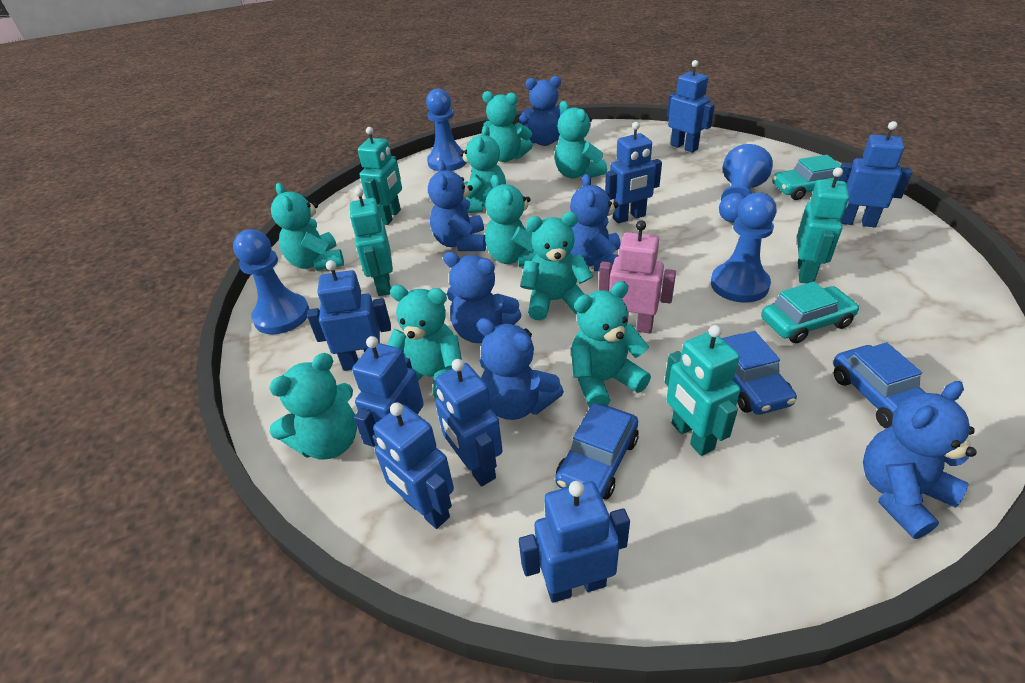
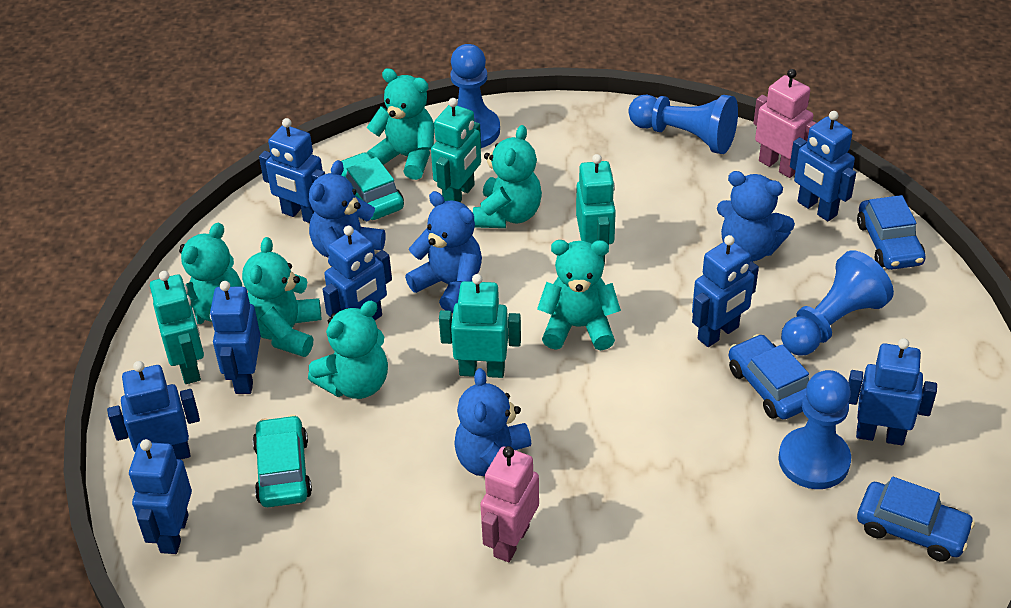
blue teddy bear: [428,160,486,251] [443,252,522,343] [477,318,564,420] [519,76,562,146] [570,174,621,271] [863,381,977,539] = 6 -> [309,160,385,266] [405,191,482,313] [454,368,531,476] [717,171,795,262] = 4
pink robot: [599,220,676,334] = 1 -> [480,446,539,562] [753,69,816,178] = 2
turquoise teddy bear: [269,353,357,459] [271,183,344,271] [387,285,462,399] [460,125,506,213] [482,91,533,162] [485,175,536,267] [520,212,593,320] [555,101,607,178] [571,281,651,408] = 9 -> [179,223,242,324] [242,237,321,357] [308,301,388,399] [367,68,435,180] [473,125,542,228] [537,240,621,350] = 6

